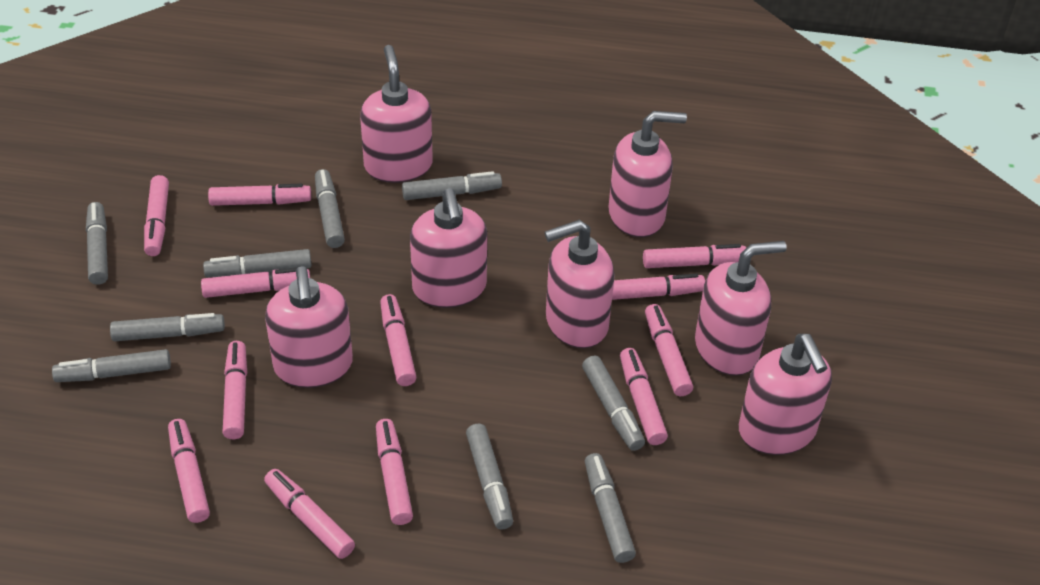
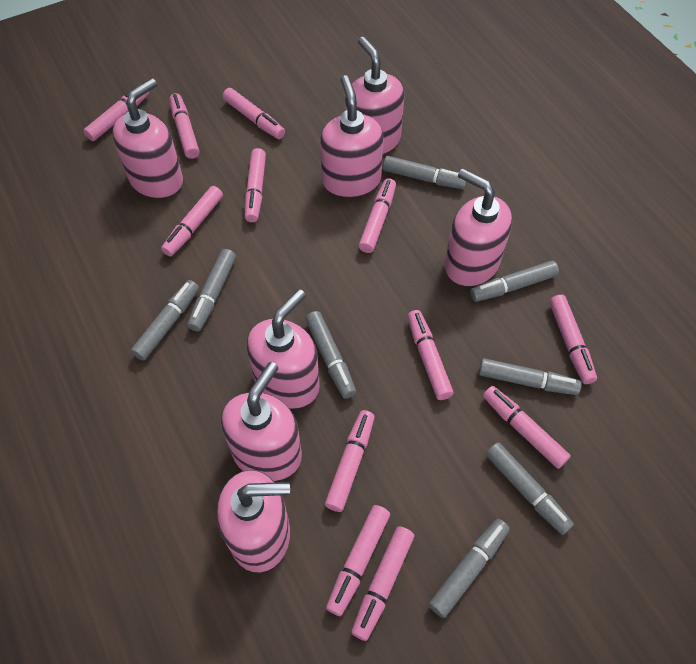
grey marker: [52,349,171,382] [86,202,108,285] [110,313,225,341] [203,249,312,277] [315,169,345,248] [402,171,502,200] [466,423,513,530] [582,356,645,451] [585,453,636,563] = 9 -> [131,280,199,361] [187,249,236,332] [305,311,356,399] [383,156,467,189] [429,519,510,618] [470,261,559,302] [479,358,582,395] [486,442,574,535] = 8

